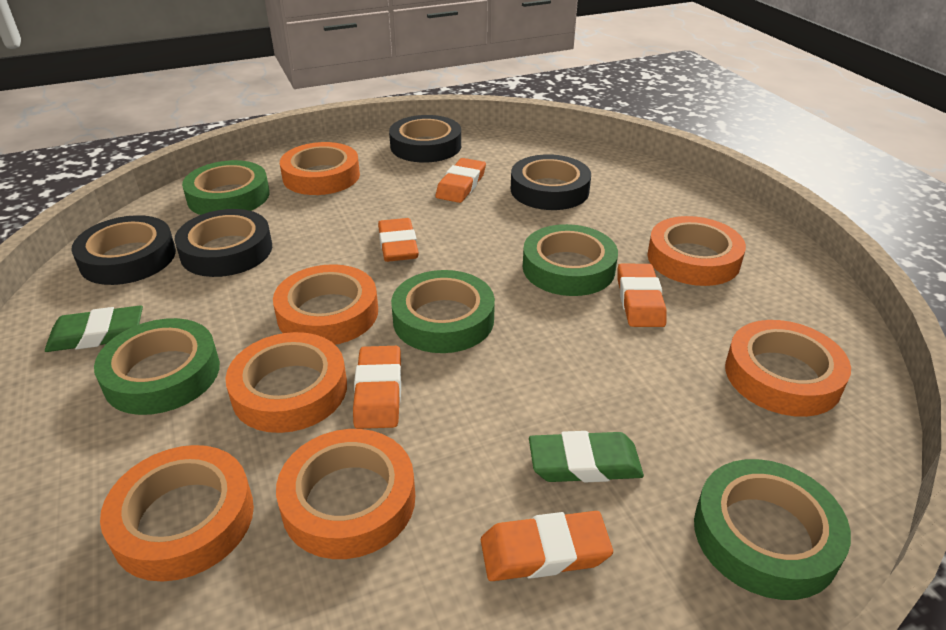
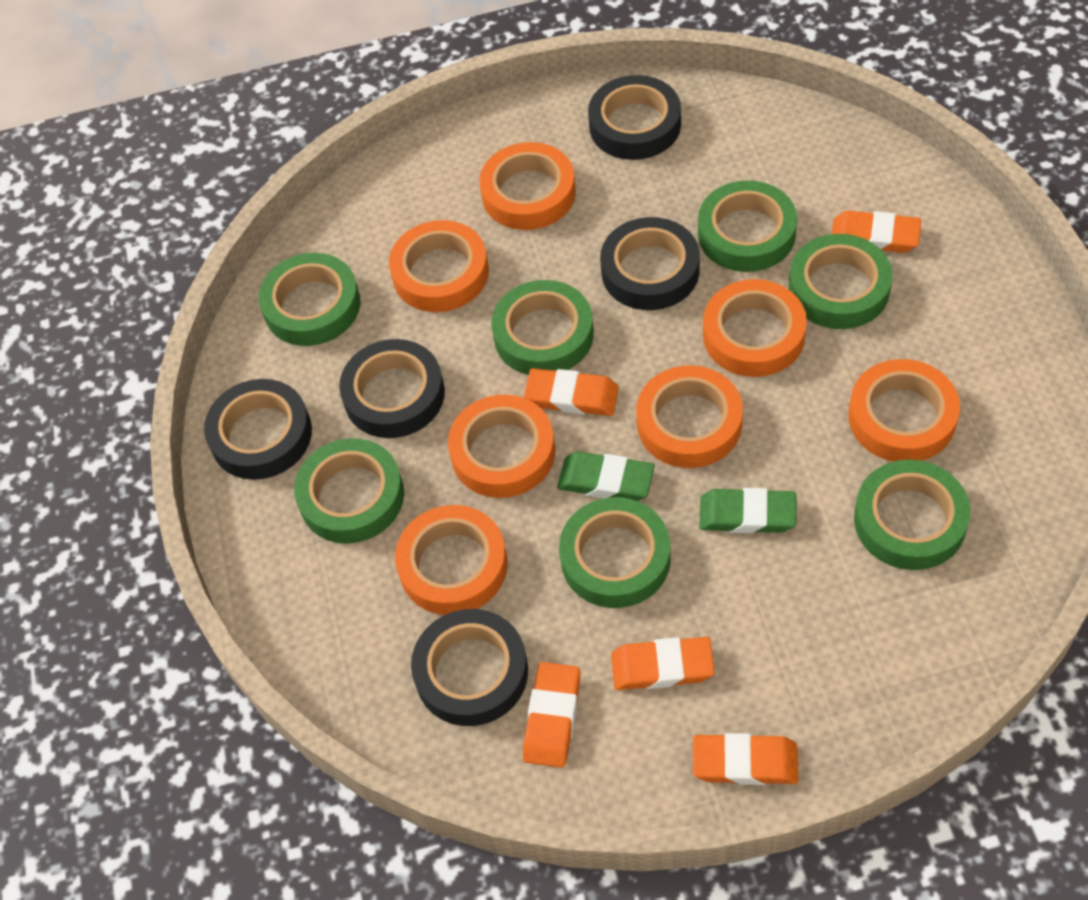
black tape: [71,215,176,285] [174,209,272,277] [389,115,461,163] [511,154,591,210] = 4 -> [204,379,312,480] [339,339,445,438] [411,609,528,726] [588,75,681,160] [600,217,700,310] = 5
green tape: [94,318,220,415] [182,160,270,215] [391,270,495,353] [523,224,618,296] [694,459,851,600] = 5 -> [259,253,360,346] [294,438,404,544] [491,280,594,375] [559,497,671,608] [698,180,797,272] [789,234,893,329] [854,460,971,570] = 7

